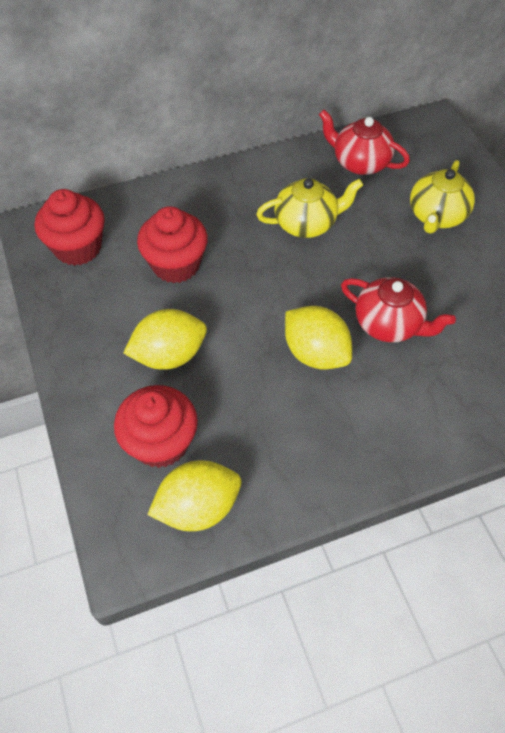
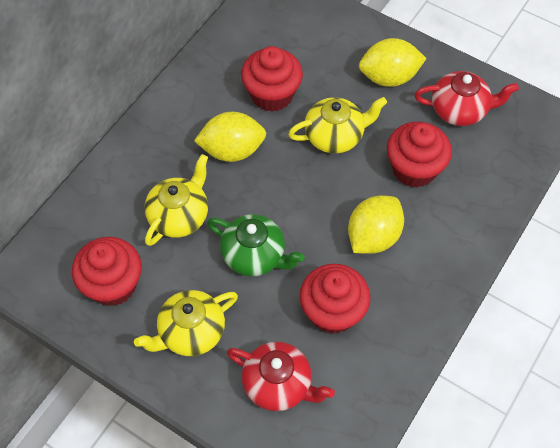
green teapot: none = 0 -> [207,214,305,276] = 1
red cupcake: [35,189,105,266] [114,385,198,468] [137,206,208,283] = 3 -> [72,237,142,306] [241,46,303,112] [300,264,370,334] [387,122,452,188] = 4
yellow teapot: [256,178,363,238] [410,160,475,234] = 2 -> [134,290,238,356] [144,154,208,246] [288,97,387,154] = 3

